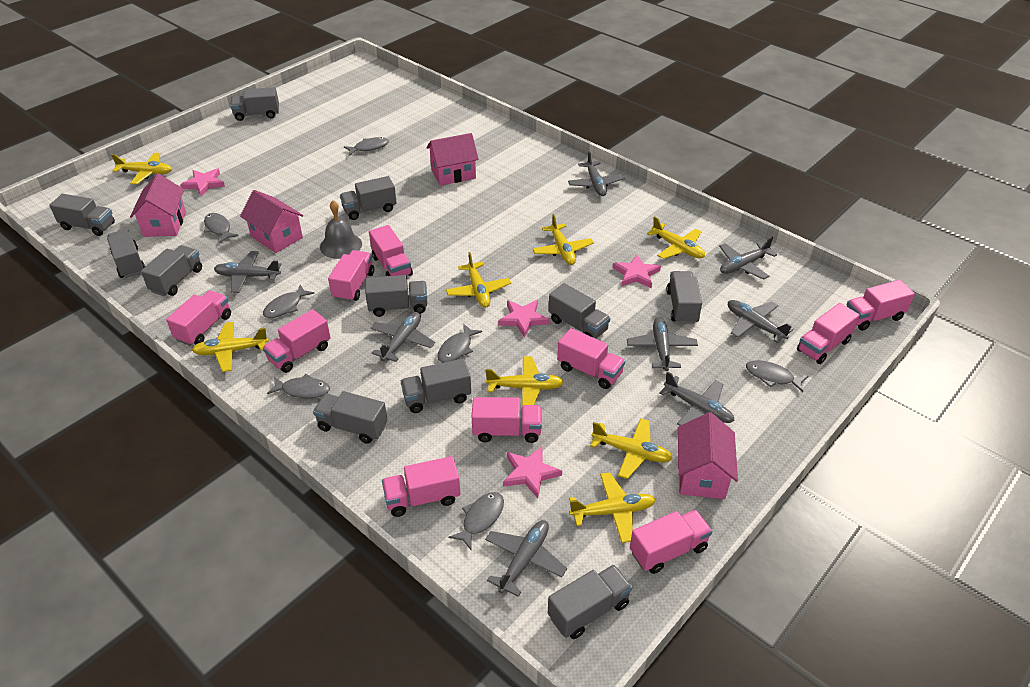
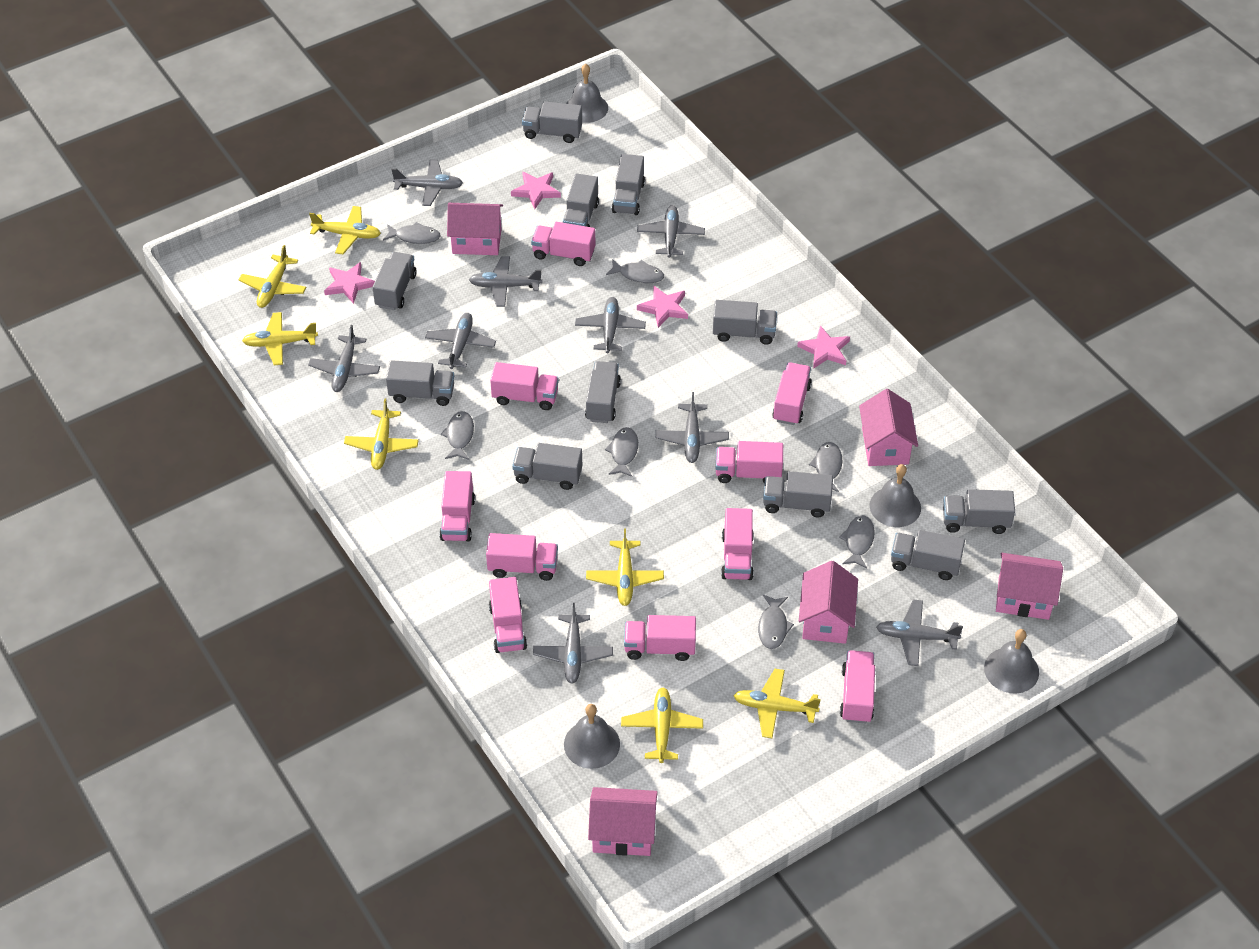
grey bell: [320,200,362,259] = 1 -> [564,704,620,769] [566,64,608,123] [870,464,921,527] [984,629,1039,693] = 4
grey plane: [214,251,281,293] [370,312,435,362] [485,520,567,597] [568,151,625,196] [627,317,698,371] [659,372,735,426] [719,237,777,280] [728,300,794,343] = 8 -> [308,325,380,392] [392,159,463,206] [425,313,496,369] [469,256,542,307] [533,603,613,684] [575,297,646,353] [637,205,705,258] [655,392,729,463] [876,599,963,666] = 9
pink house: [130,173,186,237] [240,190,303,253] [426,133,479,186] [678,412,738,499] = 4 -> [447,203,503,255] [588,787,658,856] [799,561,858,644] [859,389,918,466] [996,553,1063,620] = 5
yellow plane: [111,153,172,184] [192,322,269,372] [446,252,511,308] [485,356,564,406] [532,214,594,265] [569,472,656,543] [590,418,673,479] [647,216,705,259] = 8 -> [239,245,307,308] [242,312,318,365] [309,206,381,254] [344,398,419,470] [586,529,664,606] [621,688,703,763] [733,669,821,738] = 7

